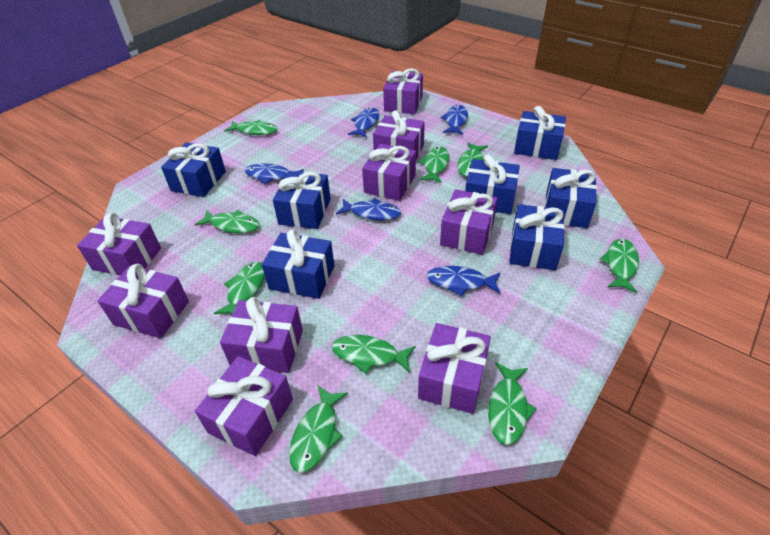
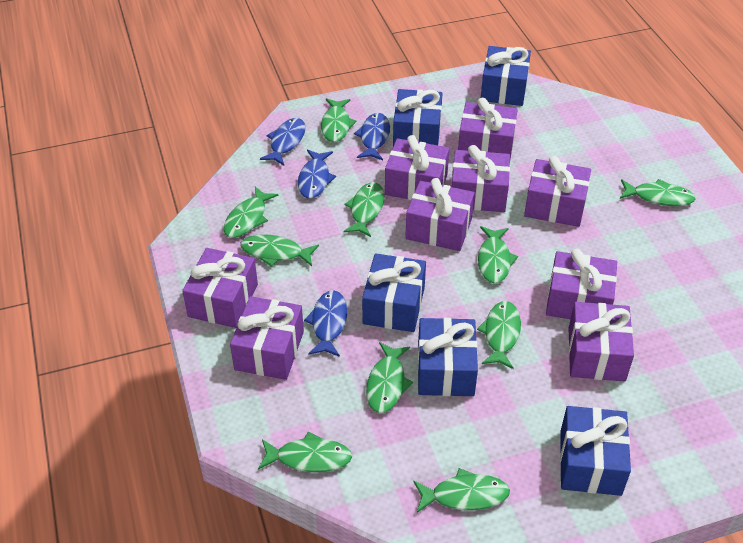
blue fish: [245,163,304,184] [336,198,401,220] [348,108,379,138] [427,266,501,296] [441,105,468,135] = 5 -> [260,118,306,165] [298,149,336,199] [304,290,347,357] [354,113,390,160] = 4
blue gift: [161,143,226,197] [262,229,335,299] [273,171,331,229] [465,154,520,214] [509,204,565,270] [514,106,566,160] [545,168,597,228] = 7 -> [362,253,426,332] [393,89,443,147] [418,318,478,396] [481,46,531,106] [560,406,631,496] = 5
green fish: [195,210,259,233] [214,262,265,314] [224,120,277,135] [289,385,348,473] [332,335,416,374] [419,147,450,183] [457,143,488,176] [488,362,537,445] [599,239,639,293] = 9 -> [223,187,279,238] [241,234,319,267] [258,431,352,473] [321,98,357,142] [343,182,385,237] [366,342,413,413] [413,468,510,513] [477,301,521,369] [478,226,518,283] [620,179,696,206] = 10

